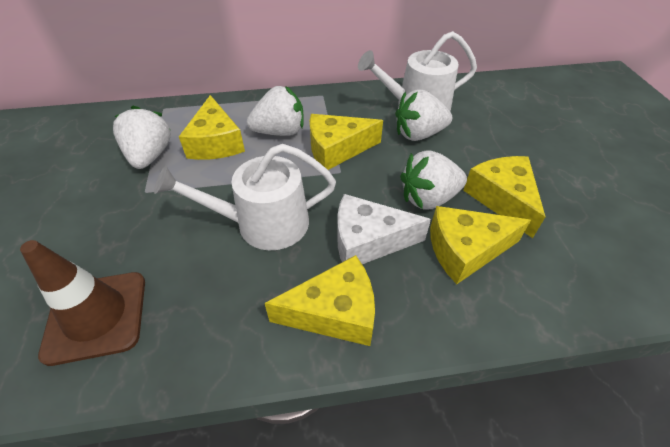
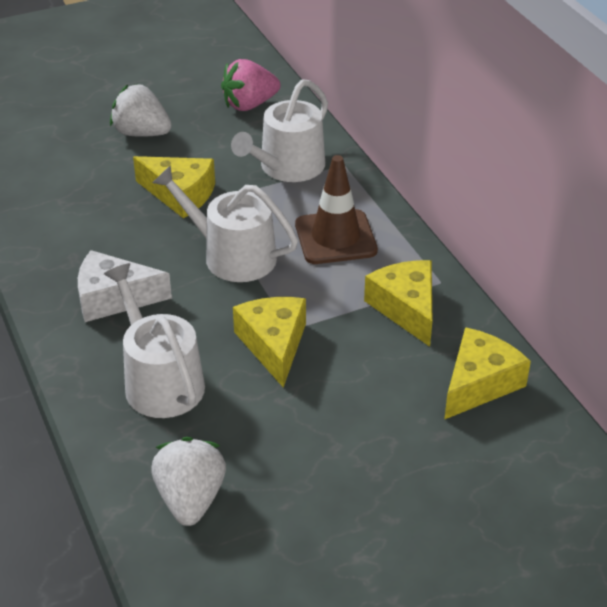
pink strawberry: none = 0 -> [221,59,280,111] = 1
white strawberry: [113,105,171,169] [247,86,304,136] [395,89,452,141] [400,150,467,209] = 4 -> [110,84,172,137] [151,437,226,526] = 2
white watering can: [154,144,336,250] [358,31,477,111] = 2 -> [104,263,205,418] [152,165,298,282] [231,79,328,182] = 3
yellow cheese: [179,95,245,160] [265,255,375,346] [310,114,383,170] [430,206,531,284] [463,156,545,238] = 5 -> [133,156,215,218] [233,297,306,388] [364,260,433,347] [444,327,531,420] = 4

